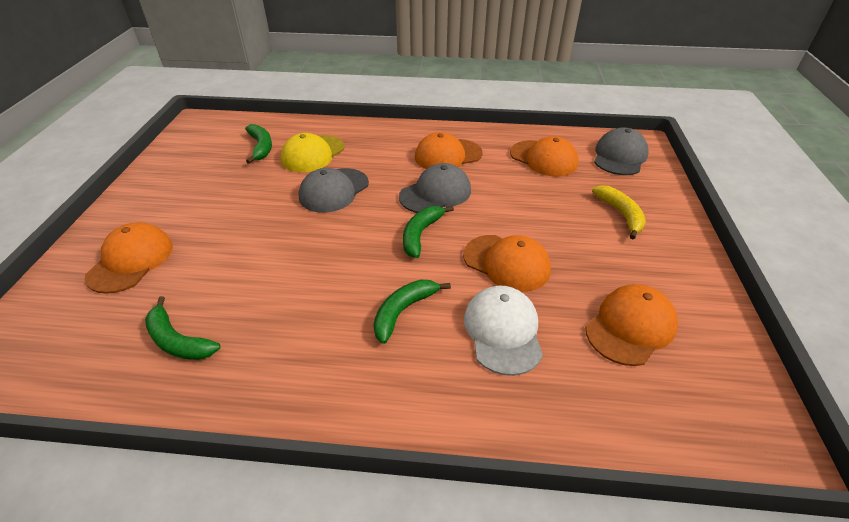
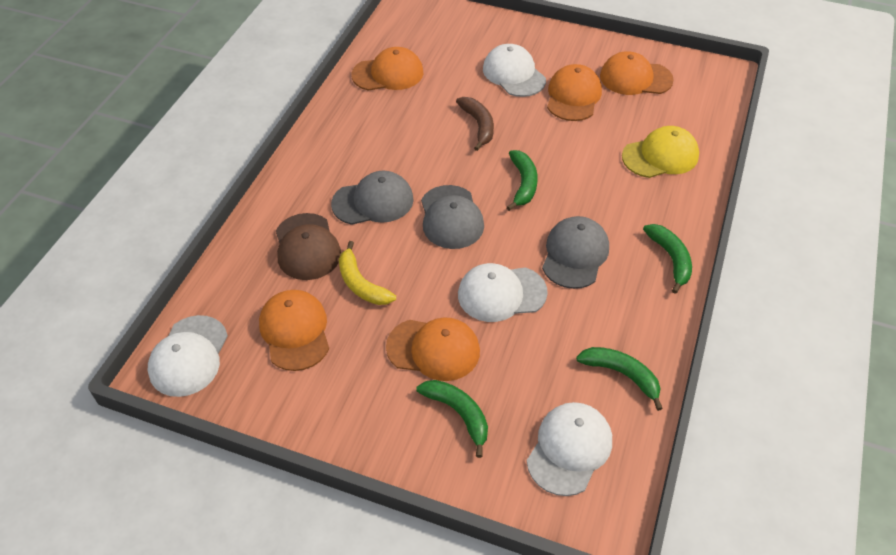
brown banana: none = 0 -> [456,97,494,151] = 1
brown cap: none = 0 -> [276,213,341,280] = 1
white cap: [464,286,543,376] = 1 -> [148,315,228,397] [458,263,548,322] [483,44,546,97] [527,402,612,496] = 4

